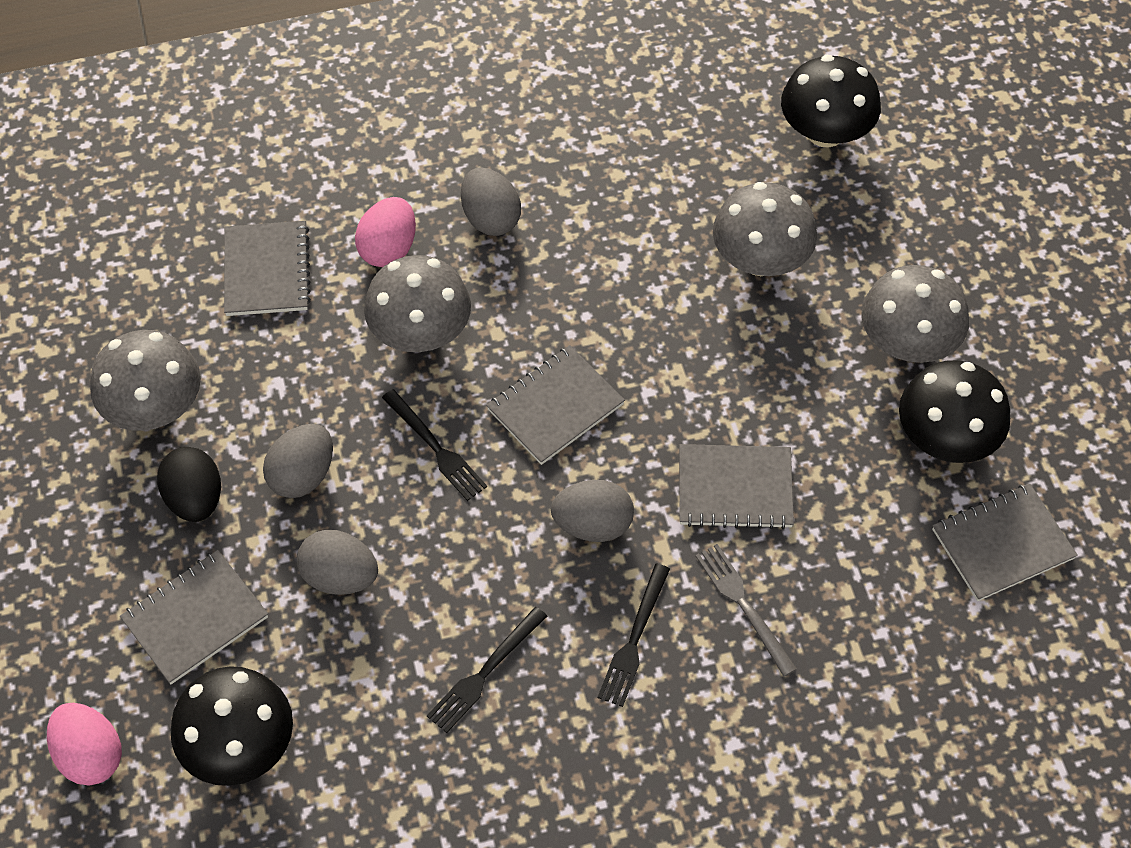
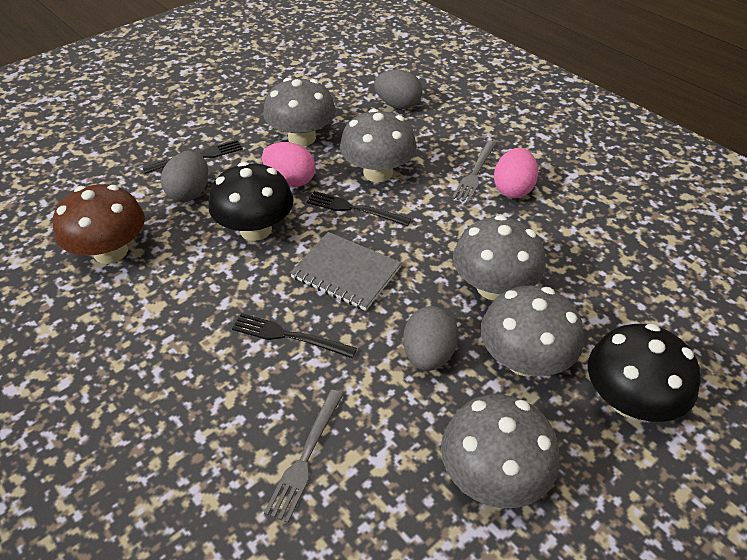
black egg: [157,447,221,522] = 1 -> none = 0
black mushroom: [171,666,293,786] [781,55,881,148] [899,360,1010,463] = 3 -> [208,162,294,241] [588,323,701,422] = 2
brown mushroom: none = 0 -> [53,184,145,264] = 1
grey egg: [263,424,333,498] [297,530,378,595] [461,167,521,236] [551,480,634,542] = 4 -> [161,151,208,202] [374,69,423,109] [403,306,459,371] = 3
grey fork: [695,544,797,677] = 1 -> [264,389,343,523] [452,140,497,203] = 2
grey mushroom: [90,330,201,431] [364,255,471,352] [713,182,817,276] [861,265,969,363] = 4 -> [263,78,336,146] [340,109,417,182] [441,394,559,508] [453,215,546,300] [481,285,584,376] = 5
grey notebook: [120,550,268,684] [224,221,311,316] [486,345,625,465] [679,444,794,529] [932,484,1078,601] = 5 -> [290,232,402,311] = 1

